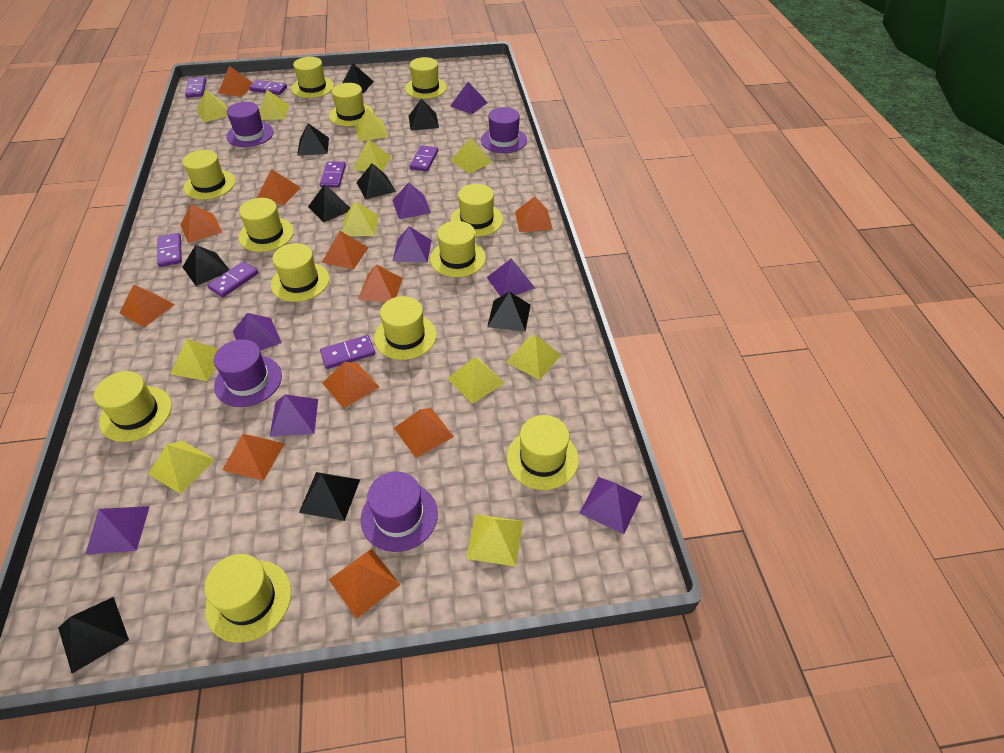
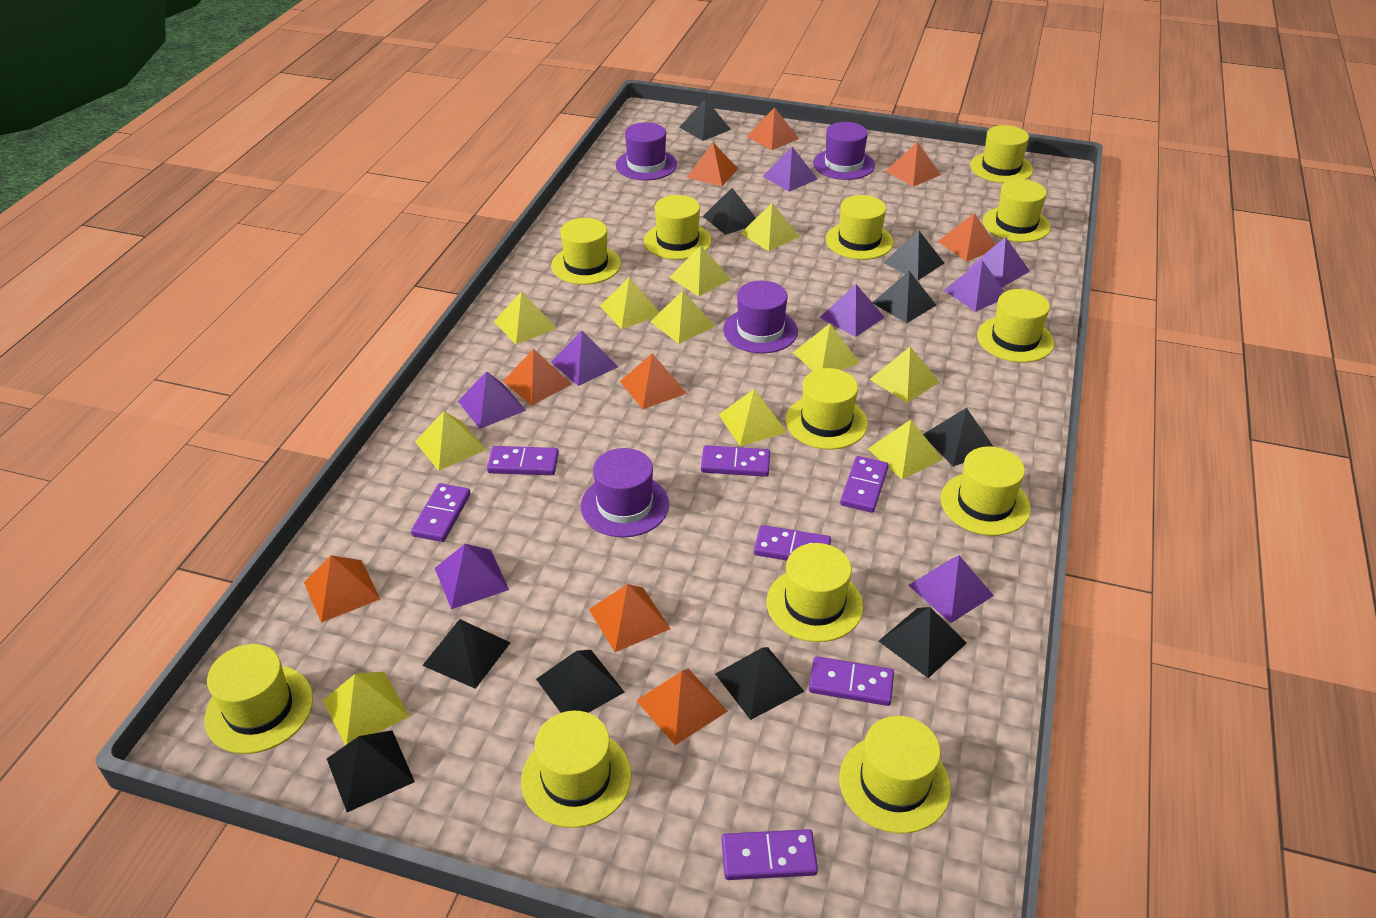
black pyramid: [58,597,129,673] [183,245,229,286] [297,123,329,156] [299,472,360,521] [308,184,350,222] [343,63,374,94] [356,163,396,200] [409,99,439,131] [487,291,530,332] = 9 -> [327,730,415,812] [422,619,511,689] [536,650,625,713] [679,98,731,141] [703,188,756,235] [716,647,805,720] [872,271,937,323] [879,607,967,678] [883,231,944,280] [923,408,994,467] = 10
orange pyramid: [119,284,175,328] [180,204,223,243] [218,66,253,97] [222,434,285,481] [257,169,301,205] [321,231,369,270] [322,361,380,408] [329,548,400,619] [358,265,403,302] [394,408,454,458] [515,196,553,232] = 11 -> [304,555,380,623] [503,349,572,405] [589,584,670,652] [620,353,687,409] [636,669,728,745] [687,143,738,186] [747,107,799,150] [886,142,941,187] [938,213,996,261] = 9

